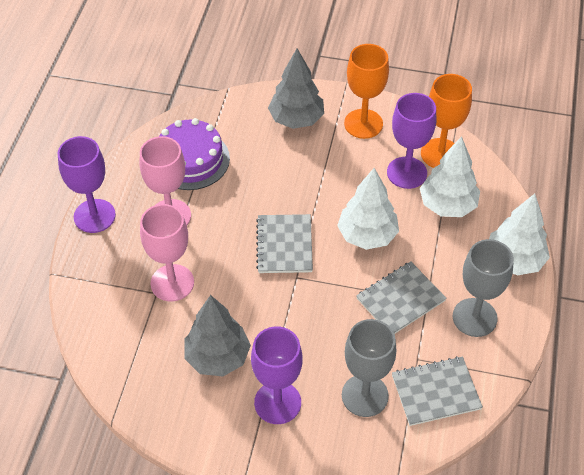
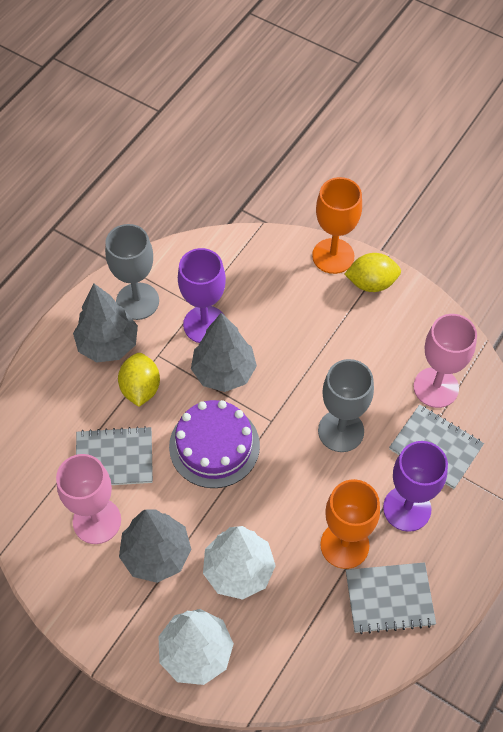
grey tree: [184,295,251,376] [268,49,324,129] = 2 -> [73,283,138,362] [119,509,192,583] [191,313,257,392] = 3
purple goblet: [58,136,116,233] [251,326,303,424] [387,93,436,189] = 3 -> [178,248,226,343] [383,441,448,532] = 2
white tree: [337,168,399,250] [420,136,480,217] [489,194,550,275] = 3 -> [158,609,234,685] [203,526,276,600] = 2
yellow lemon: none = 0 -> [118,353,160,407] [344,253,401,292] = 2

